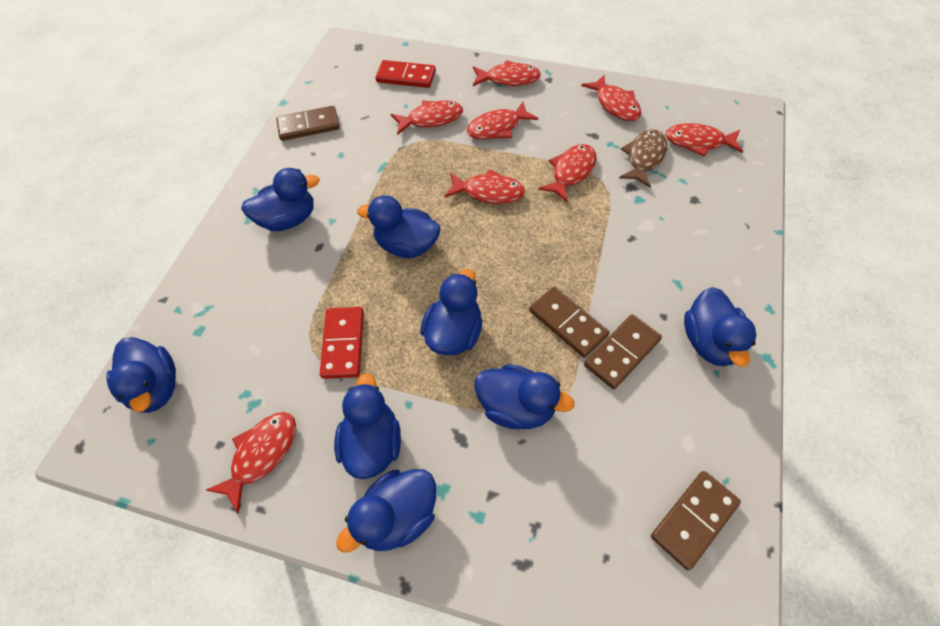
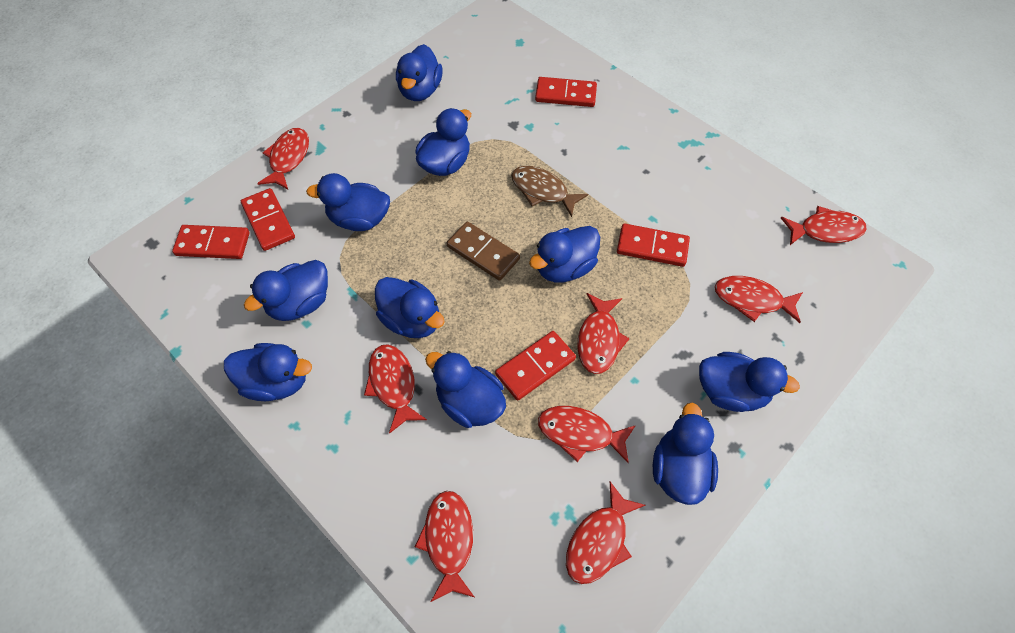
blue duck: [106,337,176,413] [241,168,320,231] [334,373,401,479] [336,469,436,553] [357,195,440,258] [420,269,483,355] [475,364,574,430] [684,287,756,367] = 8 -> [224,343,312,401] [244,260,328,321] [306,173,390,231] [375,277,445,338] [396,44,443,101] [415,108,471,176] [425,351,506,428] [529,226,600,282] [653,403,718,505] [699,352,800,412] = 10
brown domino: [276,106,340,141] [529,287,609,358] [584,314,662,389] [651,471,741,570] = 4 -> [447,222,520,281] = 1
red domino: [320,307,364,379] [375,60,436,88] = 2 -> [172,225,250,259] [241,188,295,251] [495,331,576,401] [535,77,597,107] [617,224,690,267] = 5

